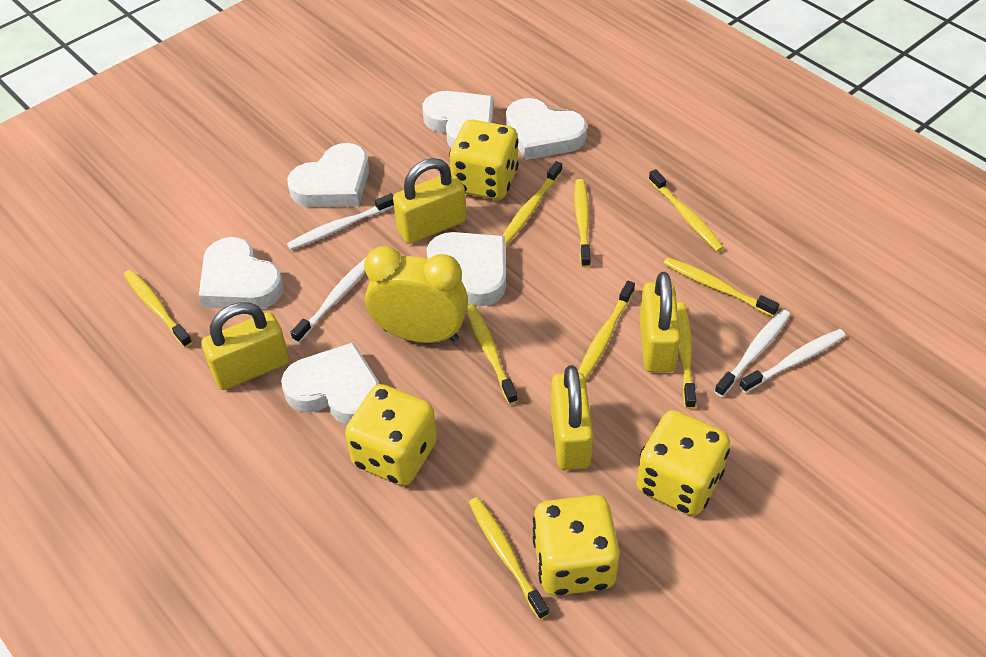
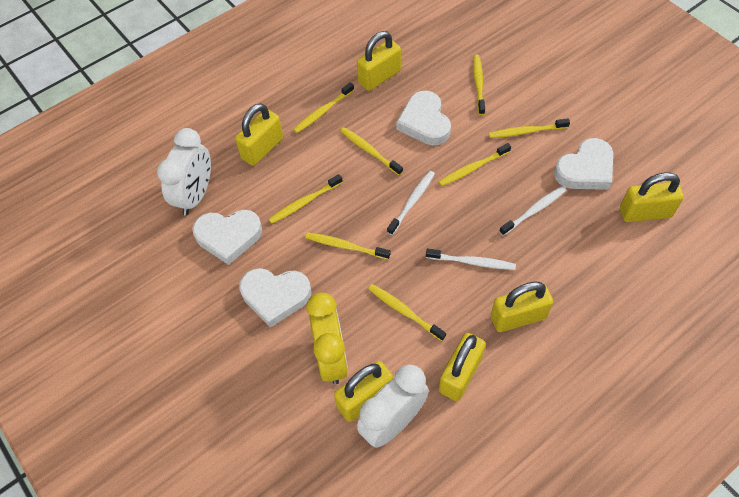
white clock: none = 0 -> [157,128,211,216] [357,365,429,448] = 2
white heart: [199,237,284,309] [281,342,379,425] [288,143,369,207] [423,91,494,148] [427,232,506,306] [506,98,587,160] = 6 -> [192,210,262,265] [239,268,311,328] [396,91,451,145] [554,138,613,190] = 4
white toothbrush: [287,193,394,250] [290,258,366,343] [714,310,790,397] [739,329,846,393] = 4 -> [387,171,435,235] [426,249,516,270] [499,186,566,236] = 3
yellow dice: [345,384,437,486] [449,120,519,200] [533,495,620,596] [637,410,730,516] = 4 -> none = 0
yellow padlock: [201,302,289,390] [393,158,466,244] [551,365,593,470] [639,272,681,372] = 4 -> [235,103,283,166] [334,361,393,422] [357,31,401,91] [439,333,486,401] [491,282,553,332] [620,172,684,222] = 6
yellow toothbrush: [124,270,192,348] [466,304,518,404] [469,497,549,620] [502,161,562,244] [574,179,591,268] [578,281,635,380] [649,169,724,252] [663,257,779,317] [677,302,696,409] = 9 -> [269,174,342,224] [293,82,354,133] [305,232,390,260] [340,127,403,175] [369,284,446,341] [438,143,511,186] [473,55,485,115] [489,118,570,138] = 8

